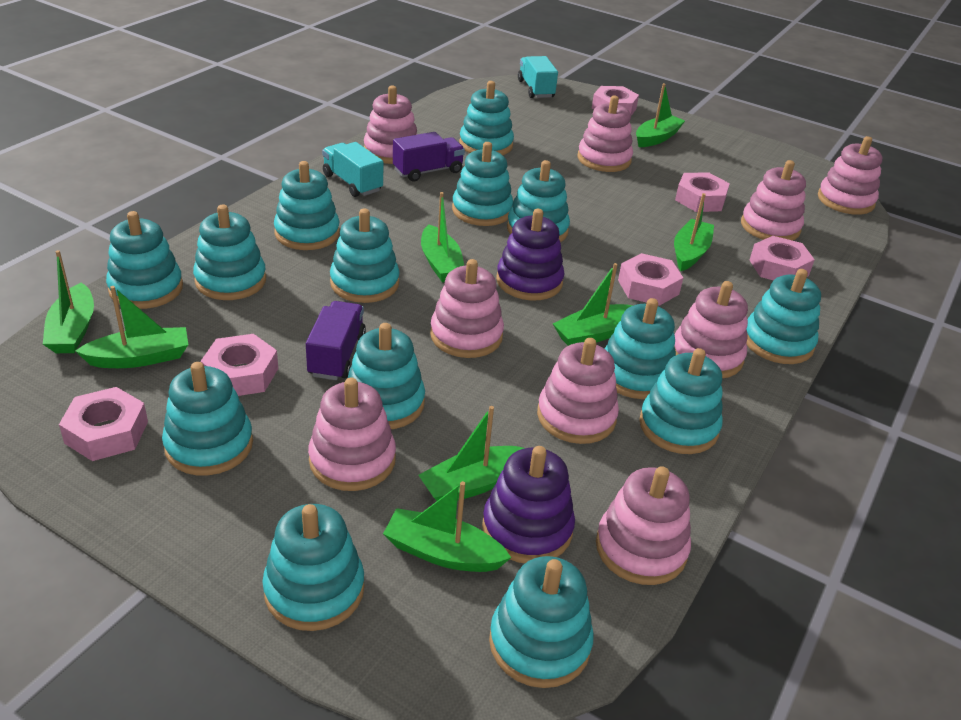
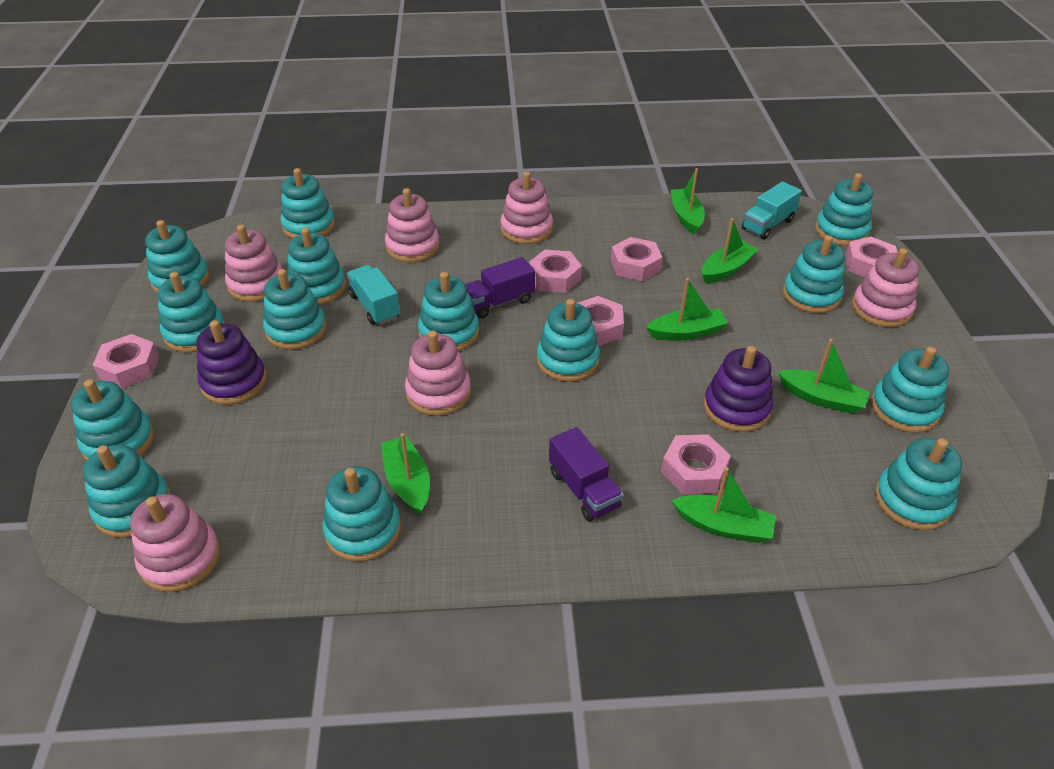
green boat: [43,250,94,353] [75,286,188,368] [383,481,511,572] [418,406,525,501] [421,192,464,283] [553,263,633,346] [636,83,685,147] [674,193,714,271] = 8 -> [381,433,430,515] [646,278,728,341] [670,168,705,234] [671,467,776,543] [702,218,758,283] [778,339,870,414] = 6
pink stacking toy: [308,378,396,491] [364,86,417,164] [430,259,504,358] [537,338,619,444] [578,96,633,172] [596,466,691,585] [675,281,748,379] [741,160,806,241] [818,136,882,215] = 9 -> [130,494,220,592] [225,225,283,302] [385,188,440,262] [405,331,471,416] [500,171,553,244] [852,248,919,327] = 6

